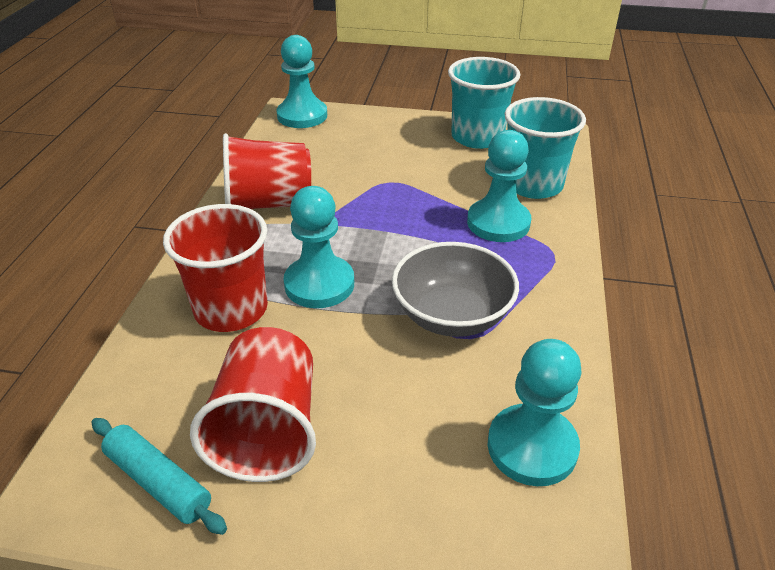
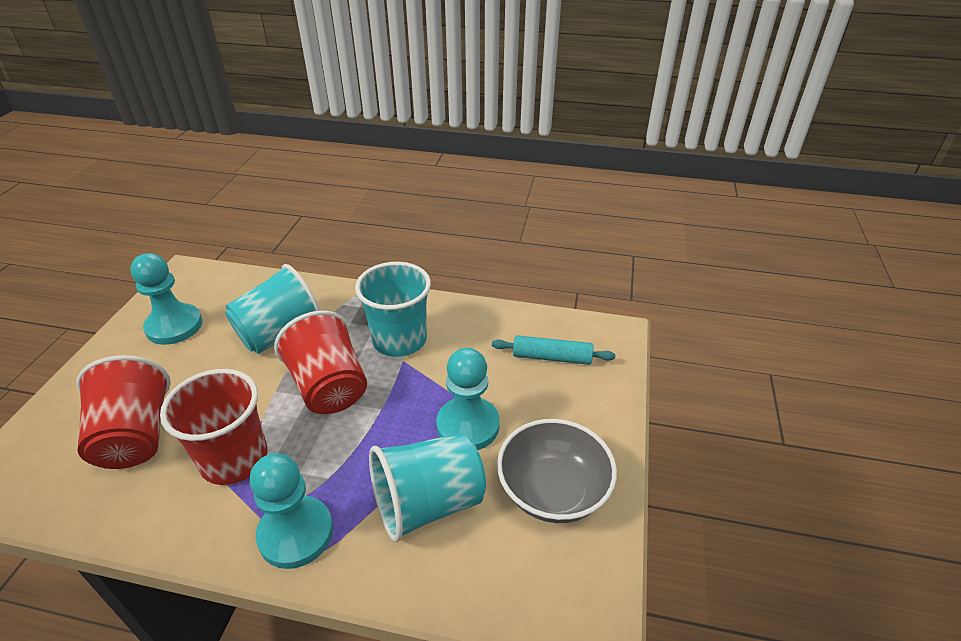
turquoise cup: [448,57,520,149] [504,97,586,199] = 2 -> [225,264,321,354] [355,262,431,357] [369,433,486,542] = 3
turquoise pawn: [277,35,327,128] [283,186,354,308] [467,130,531,242] [488,339,582,486] = 4 -> [130,253,202,345] [250,453,333,569] [436,348,500,450] = 3

